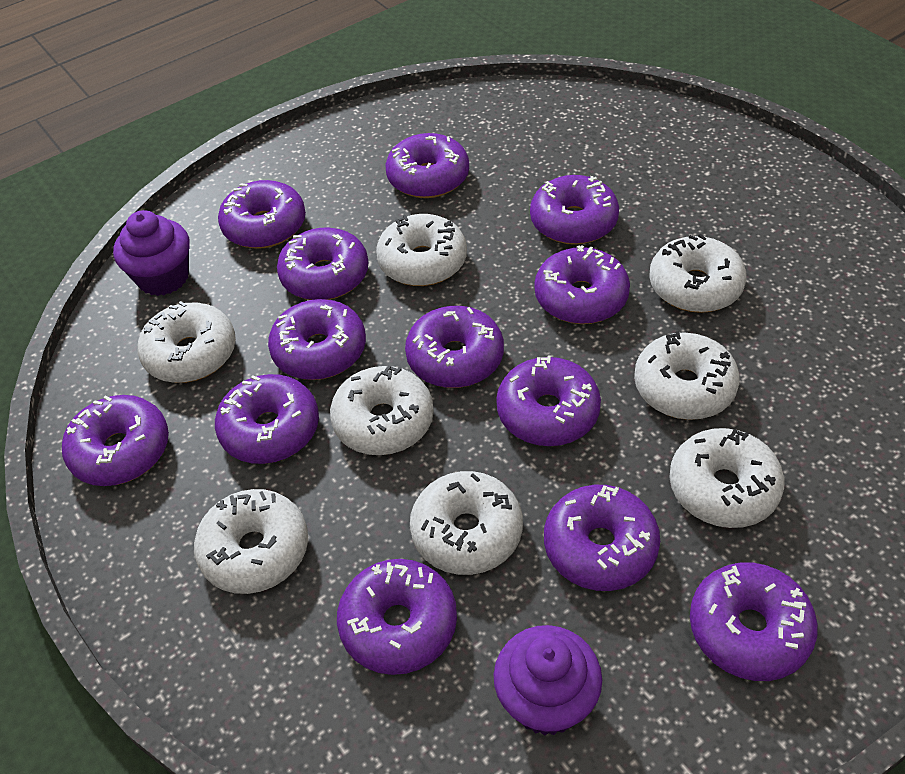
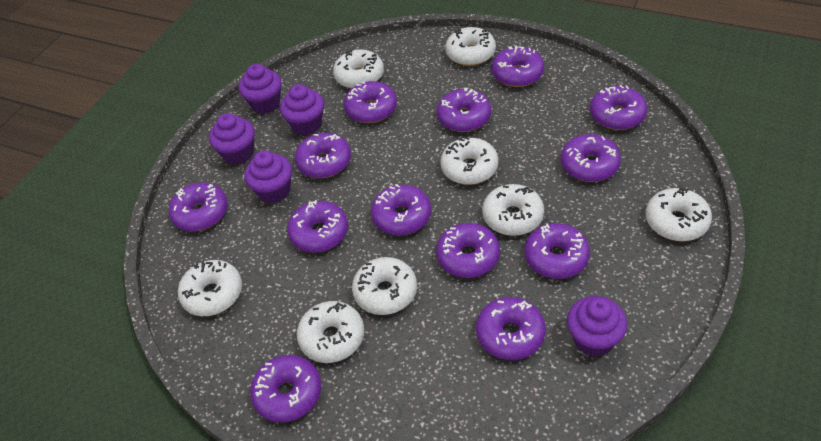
purple cupcake: [113,210,190,296] [494,625,602,736] = 2 -> [209,113,255,165] [239,64,282,113] [244,151,292,203] [280,84,324,135] [567,296,627,356] = 5

